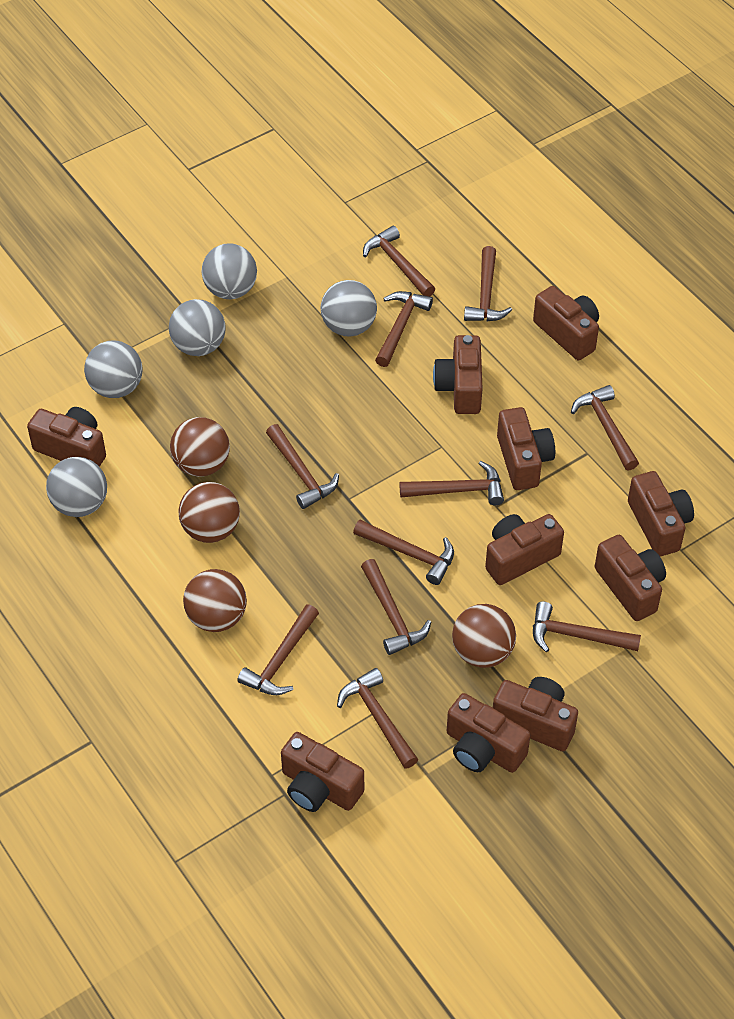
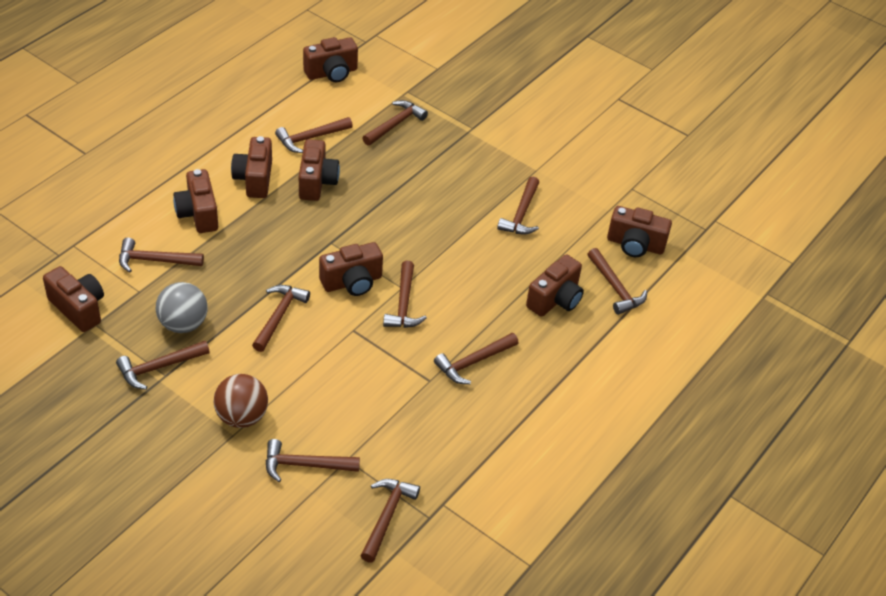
brown ball: [170,417,230,477] [179,482,240,543] [183,569,247,632] [452,604,516,668] = 4 -> [214,374,268,428] = 1
brown camera: [27,407,106,467] [281,732,364,812] [433,335,483,414] [447,693,530,773] [485,514,564,585] [493,677,578,751] [497,407,555,490] [533,286,599,360] [595,535,666,621] [628,471,694,557] = 10 -> [43,266,104,332] [173,169,218,233] [231,136,272,198] [299,139,340,201] [303,37,358,82] [319,242,383,296] [526,254,584,317] [607,206,672,257] = 8
grey ball: [46,457,107,517] [84,341,143,398] [169,299,226,356] [202,243,257,299] [321,280,377,337] = 5 -> [156,282,208,333] = 1

